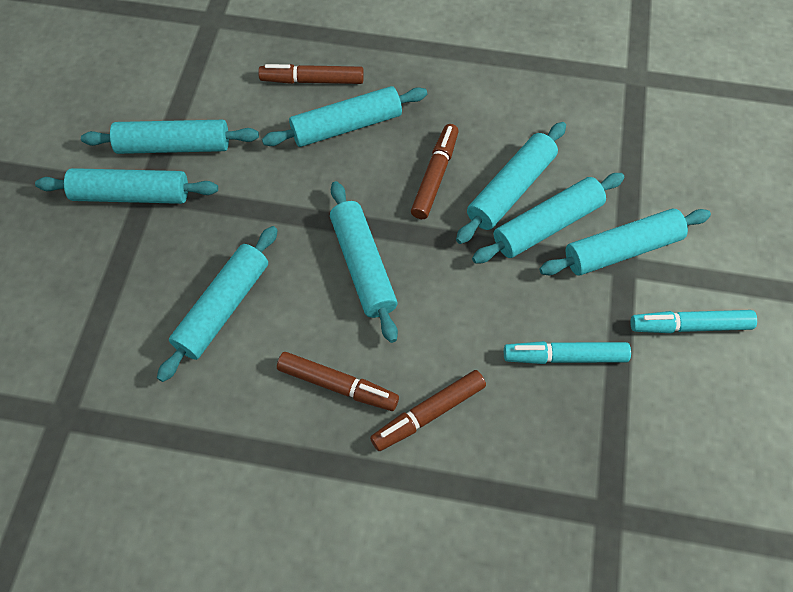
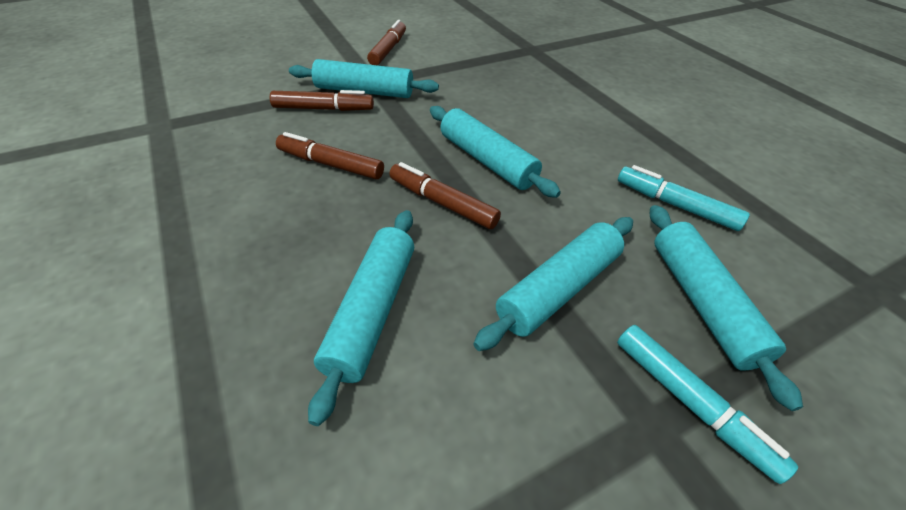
turquoise rolling pin: [35,168,218,204] [81,120,259,154] [157,226,278,382] [262,86,427,147] [330,181,398,343] [456,122,566,244] [472,173,624,264] [539,209,711,276] = 8 -> [289,59,439,98] [308,210,414,426] [430,106,561,198] [473,217,633,351] [650,205,803,411] = 5

